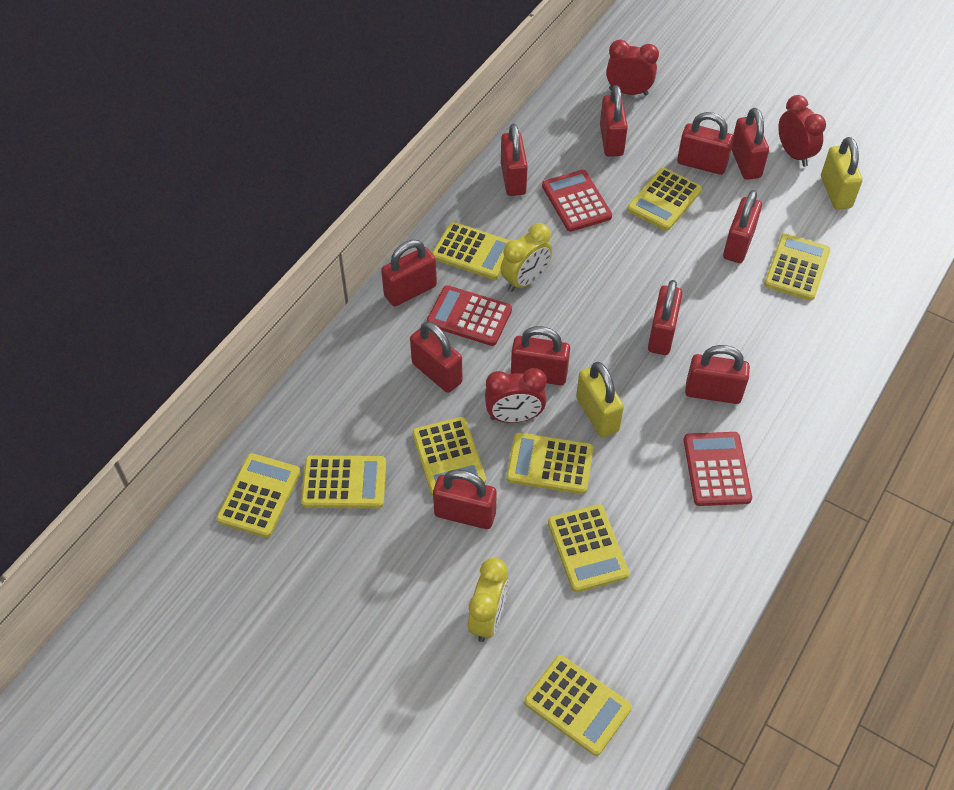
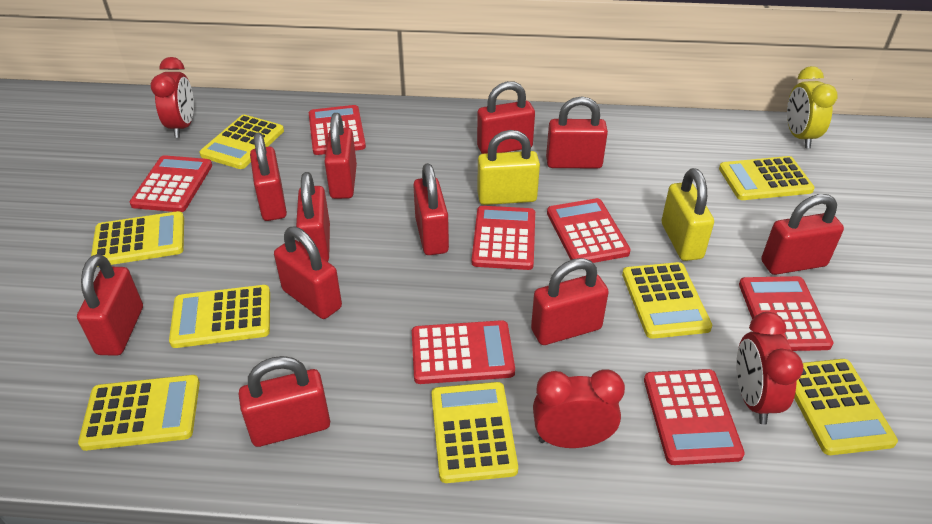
red calculator: [427,285,512,346] [542,170,612,232] [684,432,752,506] = 3 -> [130,155,212,212] [309,105,366,155] [412,320,515,384] [472,206,535,270] [547,198,631,263] [644,369,745,465] [739,276,834,351] = 7
yellow calculator: [217,453,301,538] [301,456,386,508] [412,417,486,496] [432,222,510,280] [506,432,593,494] [524,655,632,756] [548,504,629,592] [627,168,702,231] [764,233,830,300] = 9 -> [78,375,200,451] [91,211,184,267] [169,285,270,348] [199,115,284,169] [431,382,518,483] [622,262,712,339] [719,156,815,200] [794,359,898,455] = 8
yellow clock: [468,558,509,642] [501,223,552,292] = 2 -> [787,66,838,148] = 1

